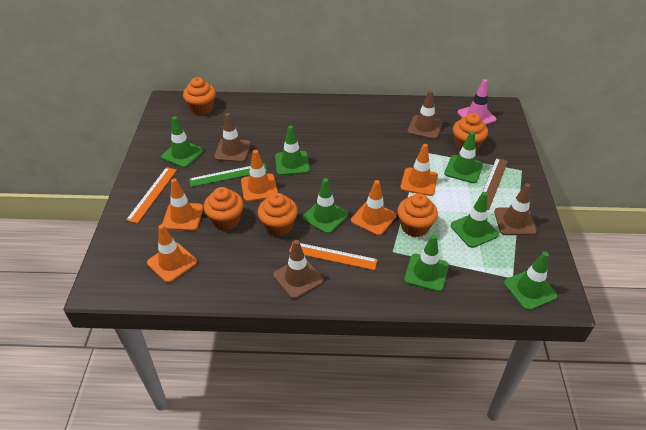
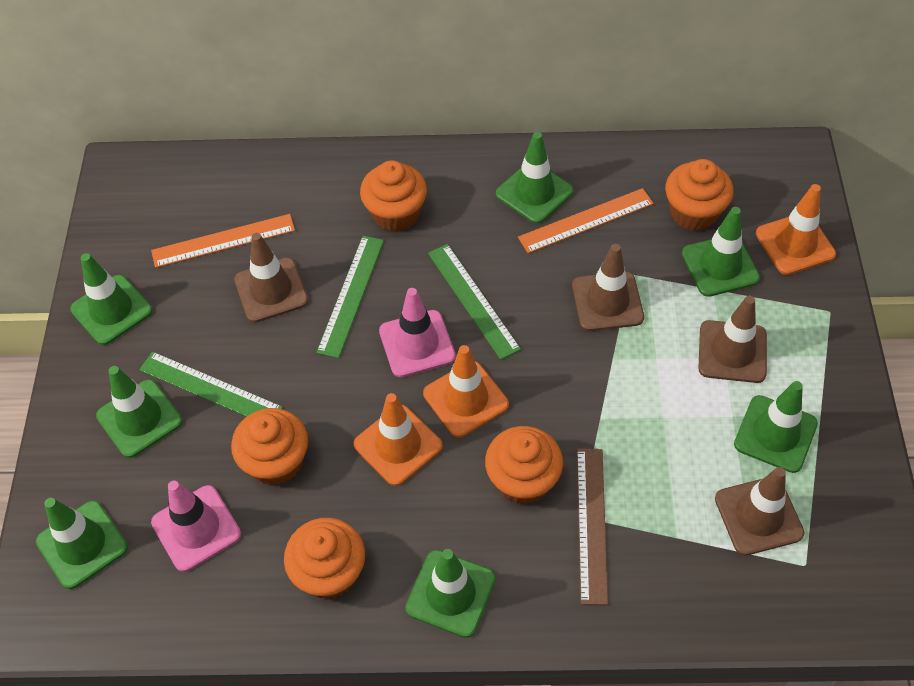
green ruler: [189,163,267,187] = 1 -> [139,351,283,417] [316,236,384,358] [428,244,521,360] = 3
orange traffic cone: [147,224,197,283] [162,178,203,231] [241,150,278,202] [351,180,396,236] [400,144,438,196] = 5 -> [354,393,443,486] [423,345,509,438] [756,184,836,275] = 3
pink traffic cone: [457,79,496,125] = 1 -> [151,481,241,572] [379,288,456,377] = 2

